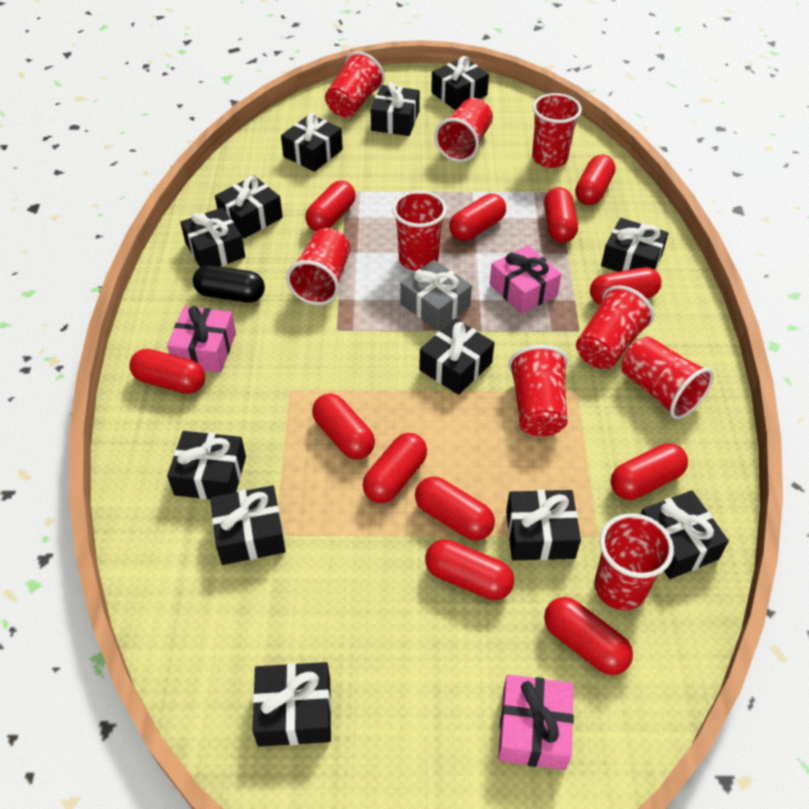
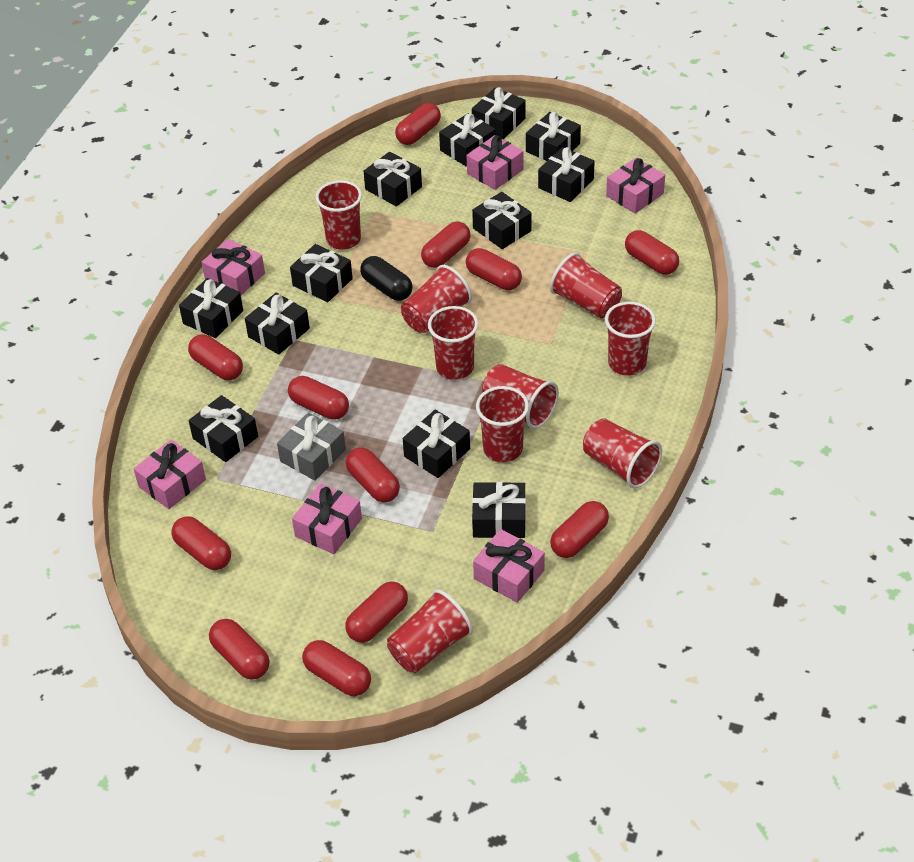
pink gift: [167,306,236,373] [490,245,561,314] [498,675,574,770] = 3 -> [134,440,206,509] [202,239,265,295] [292,483,362,554] [466,135,523,190] [473,529,545,603] [606,158,665,214] = 6

